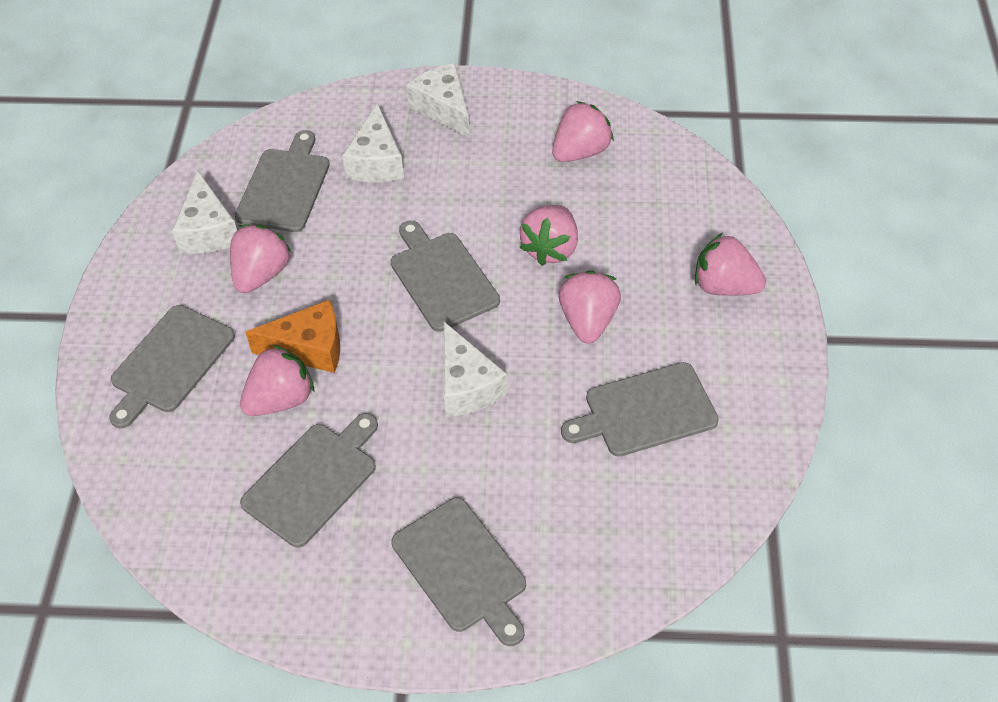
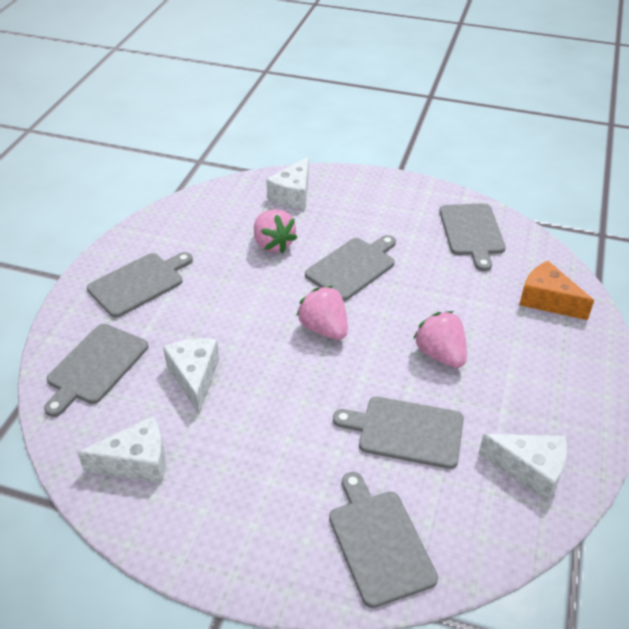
pink strawberry: [230,224,292,293] [240,345,314,416] [519,205,578,266] [552,101,614,162] [558,270,621,344] [695,233,766,296] = 6 -> [254,209,297,253] [296,286,348,340] [413,311,467,368] = 3

